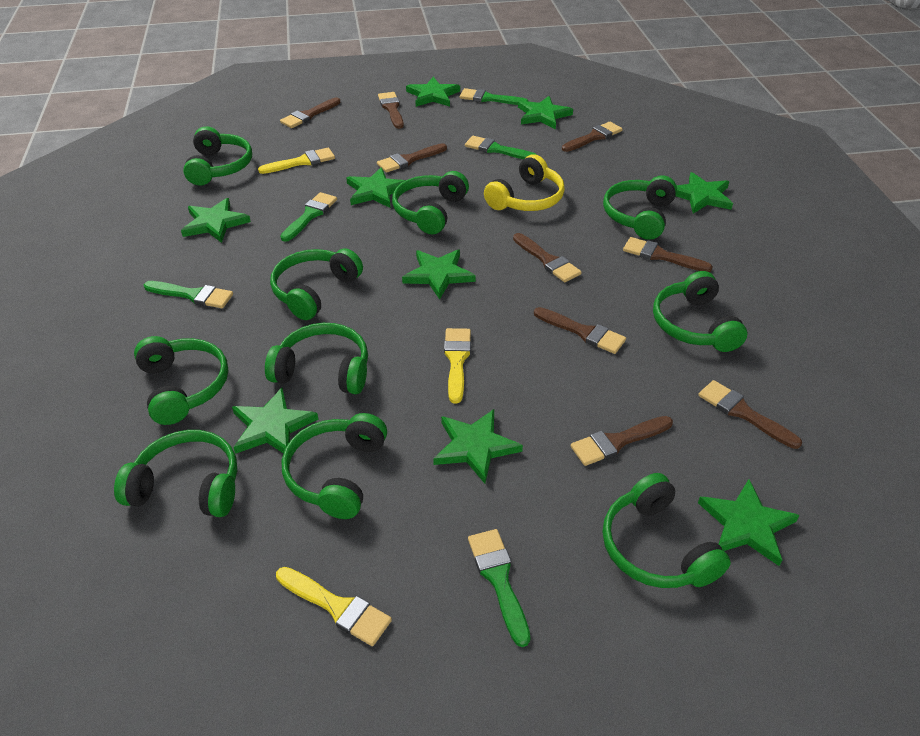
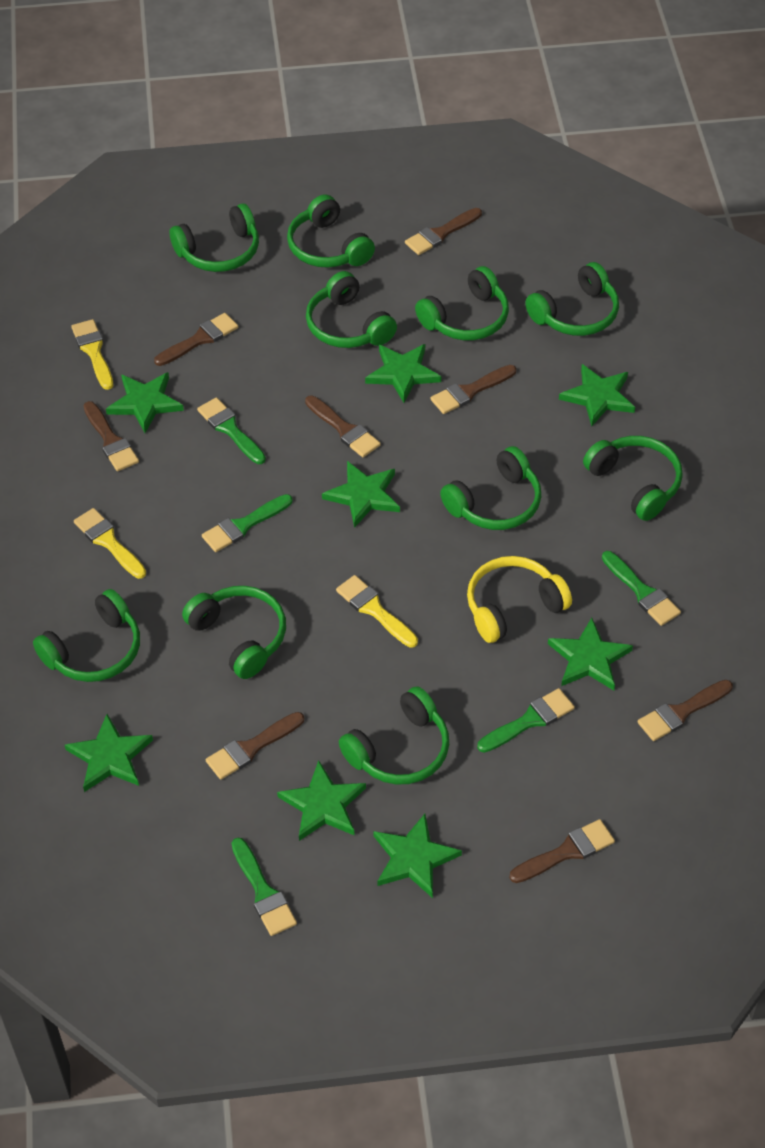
brown brush: [280,98,340,128] [377,143,447,173] [378,92,404,129] [513,233,582,282] [534,307,626,354] [562,121,622,152] [571,416,673,466] [623,237,713,272] [698,380,802,449] = 9 -> [83,401,139,471] [154,313,238,366] [206,712,304,780] [305,395,381,457] [405,208,482,255] [430,365,516,414] [509,819,615,883] [638,680,733,741] = 8
green star: [181,198,251,243] [232,388,318,454] [346,167,406,208] [402,249,476,300] [406,77,460,107] [433,409,523,483] [518,96,573,129] [676,172,733,214] [698,479,800,566] = 9 -> [65,714,153,792] [106,372,184,433] [277,760,366,841] [322,461,400,528] [365,344,441,403] [374,814,462,898] [548,618,633,690] [559,364,635,426] = 8

